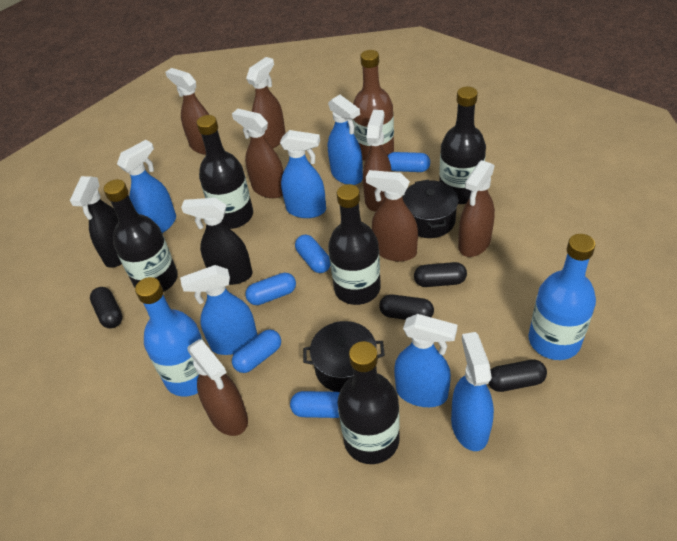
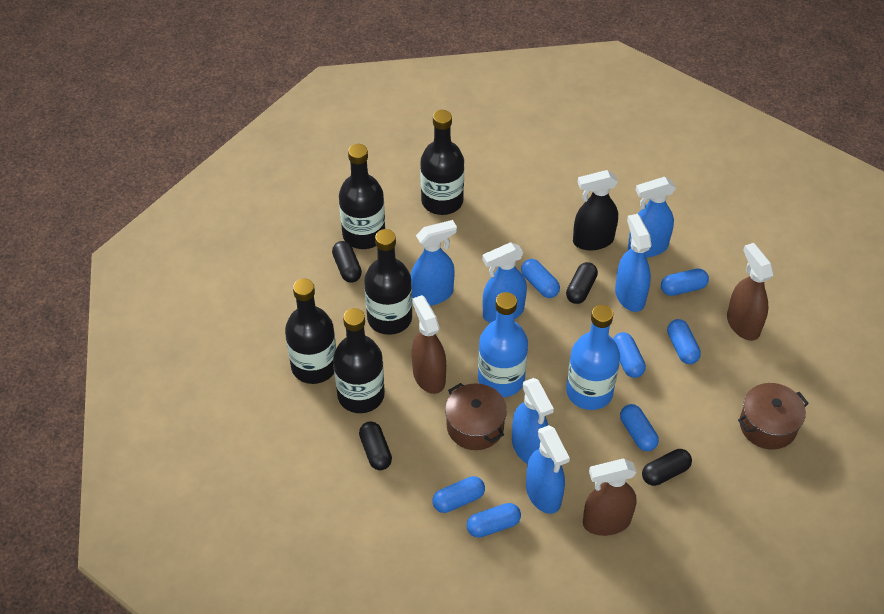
black pot: [303,321,385,392] [402,180,458,238] = 2 -> none = 0
black spray bottle: [70,176,122,268] [181,198,252,285] = 2 -> [573,170,618,250] = 1
blue capsule: [232,330,281,373] [245,273,296,305] [290,391,340,418] [295,235,330,273] [388,152,430,172] = 5 -> [433,476,485,513] [467,503,521,538] [521,259,560,298] [613,332,646,378] [620,404,659,451] [661,268,709,296] [667,319,701,364] = 7
brown bottle: [352,50,394,161] = 1 -> none = 0
brown pot: none = 0 -> [445,383,507,450] [738,383,809,450] = 2
brown spray bottle: [165,68,209,155] [187,339,248,436] [232,109,284,198] [246,57,286,148] [363,110,392,211] [366,170,418,261] [458,160,495,257] = 7 -> [412,295,446,394] [583,459,637,536] [727,243,774,341] = 3

